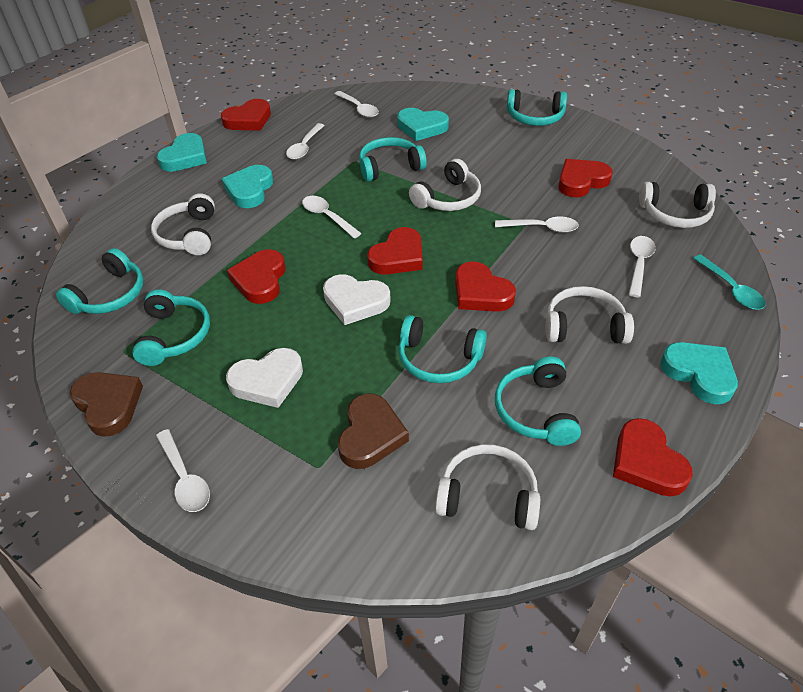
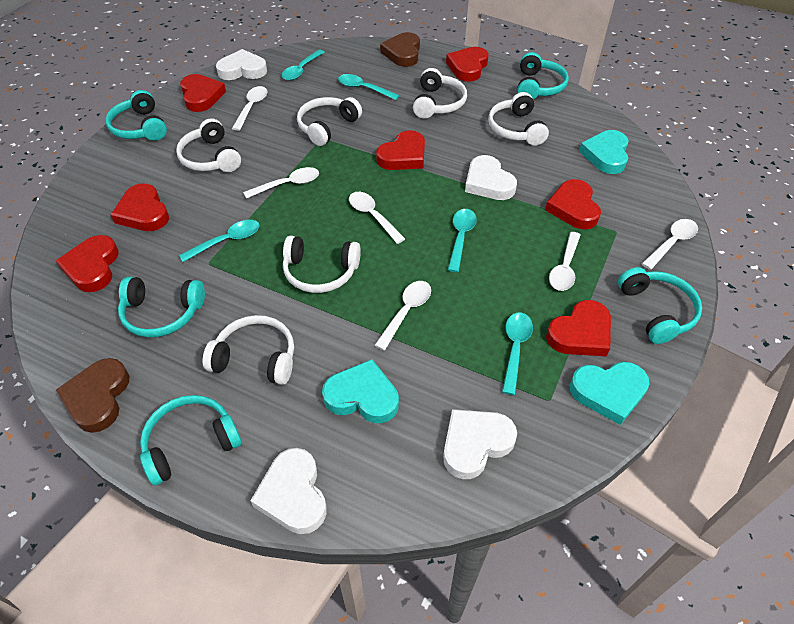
red heart: [221,99,271,131] [227,249,285,304] [367,227,423,275] [455,261,516,312] [558,159,613,197] [613,418,693,497] = 6 -> [56,235,119,292] [111,184,169,231] [180,74,226,112] [376,130,425,170] [446,47,489,82] [545,179,601,230] [546,300,611,356] = 7
turquoise headphones: [56,248,144,314] [132,289,210,366] [359,137,427,182] [398,315,487,383] [495,357,581,446] [507,89,567,126] = 6 -> [106,90,167,141] [118,277,205,337] [140,395,242,486] [517,52,569,99] [618,267,702,344] = 5
turquoise heart: [157,133,207,172] [222,165,273,208] [397,108,449,141] [660,342,738,404] = 4 -> [322,359,399,423] [570,362,650,425] [579,130,629,174] = 3
turquoise spoon: [693,254,766,310] = 1 -> [179,220,260,262] [282,50,325,80] [338,74,400,100] [448,209,477,272] [502,313,533,395] = 5
white headphones: [151,193,215,255] [409,159,481,211] [435,444,540,530] [545,286,634,344] [639,182,716,228] = 5 -> [176,118,241,172] [203,315,294,385] [283,236,361,293] [297,97,362,146] [413,68,467,118] [488,92,549,146] = 6
white heart: [226,348,303,408] [323,274,391,325] = 2 -> [216,49,267,80] [250,448,327,534] [443,409,517,479] [465,155,517,200] = 4

